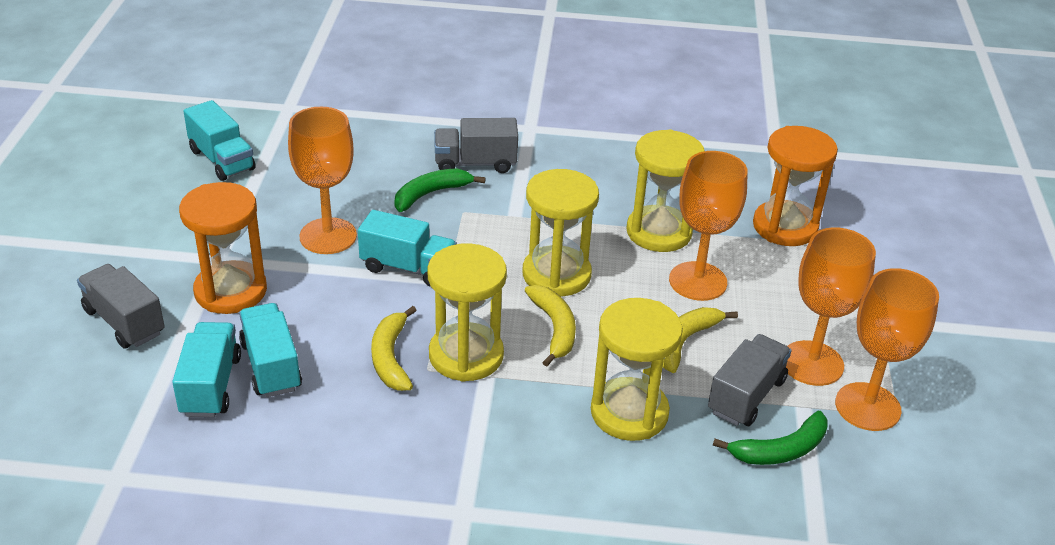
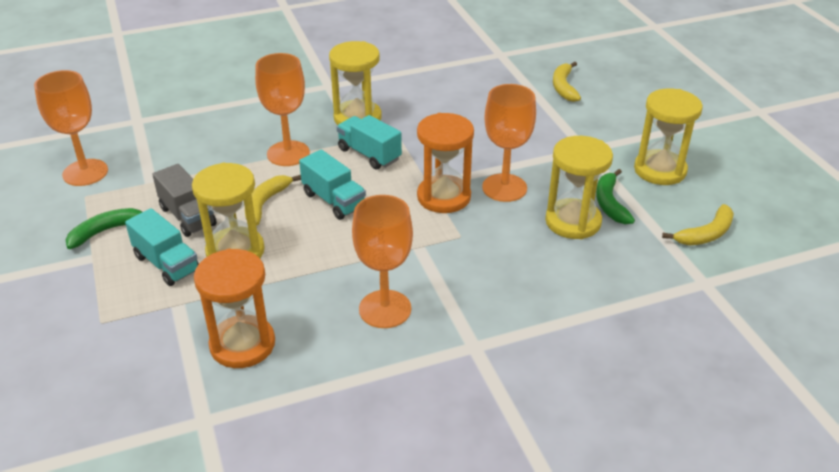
grey truck: [77,264,165,349] [434,118,518,173] [708,334,792,426] = 3 -> [152,164,217,237] = 1
turquoise truck: [172,322,241,417] [183,100,256,181] [239,303,302,397] [358,210,457,287] = 4 -> [125,208,199,286] [299,149,366,220] [337,115,402,170] = 3

